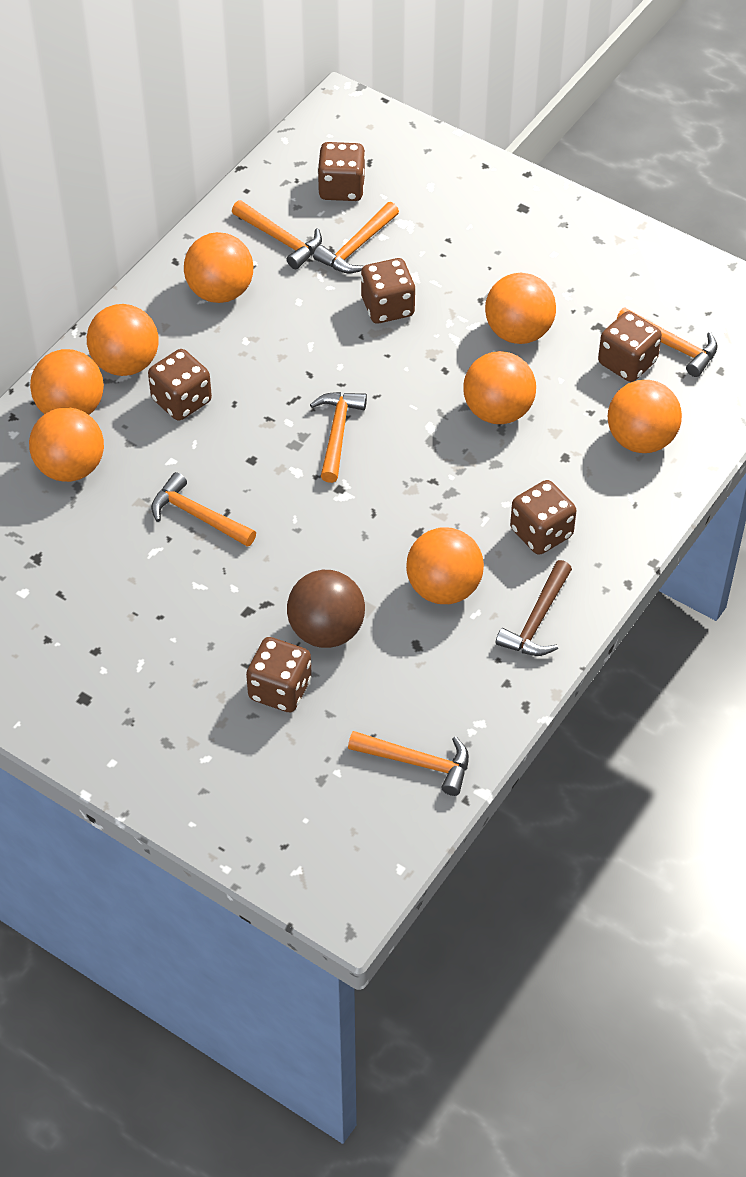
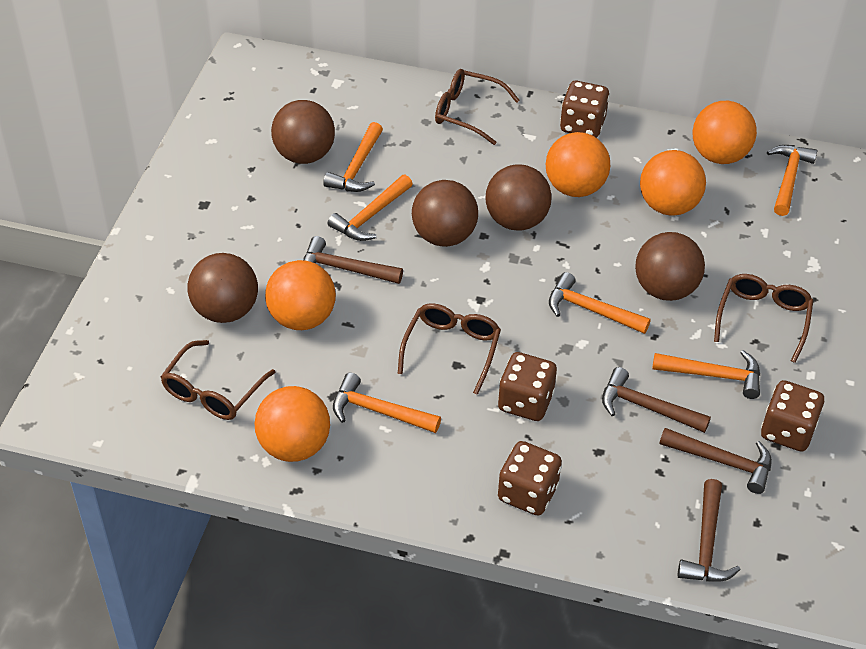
brown ball: [287,570,365,648] = 1 -> [187,253,258,323] [271,100,335,164] [412,180,478,247] [486,164,552,231] [635,232,705,301] = 5
brown dice: [148,349,212,421] [246,637,312,712] [317,142,366,201] [361,258,416,323] [510,480,576,555] [598,311,662,382] = 6 -> [498,352,557,421] [498,441,562,516] [560,81,609,138] [761,380,824,452] = 4
brown glasses: none = 0 -> [161,340,276,420] [398,303,501,395] [435,69,520,145] [714,274,814,363] = 4
brown hammer: [496,560,572,656] = 1 -> [303,236,403,284] [602,367,711,433] [659,428,772,494] [677,479,740,582] = 4
orange ball: [29,407,104,482] [30,349,104,415] [87,304,159,376] [184,232,253,303] [406,527,484,604] [463,351,536,424] [485,273,556,344] [608,380,682,453] = 8 -> [254,386,330,462] [265,260,336,330] [546,132,610,197] [640,150,706,216] [693,101,757,164] = 5

